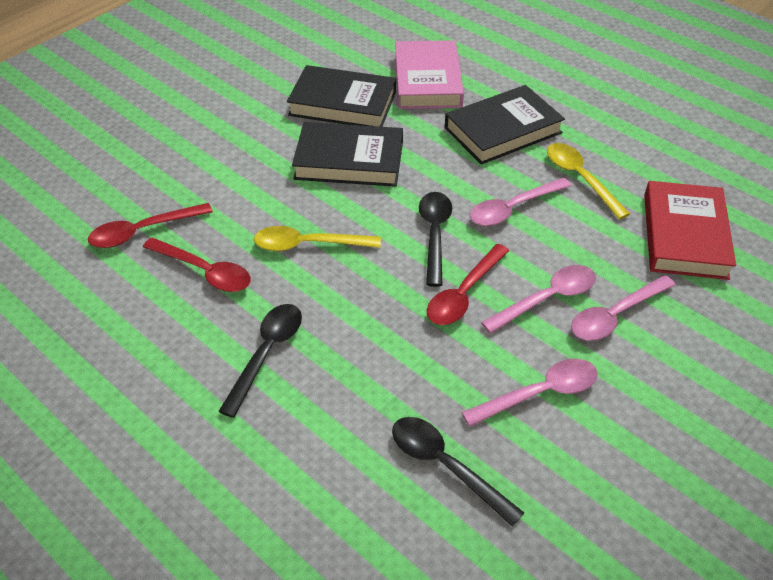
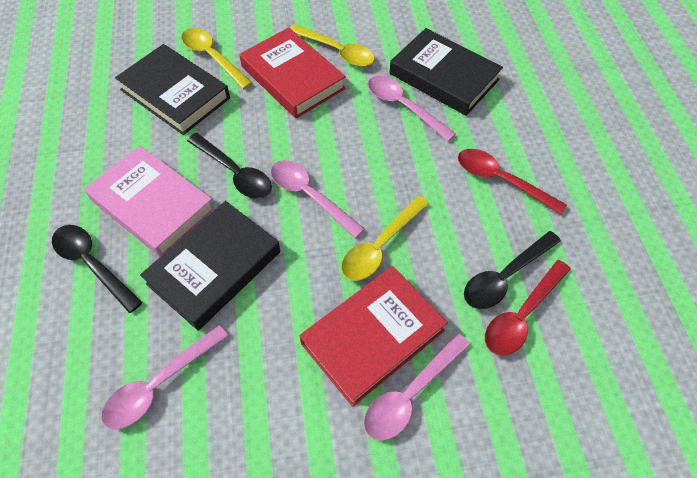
red book: [644,181,736,280] = 1 -> [239,27,346,119] [300,266,448,407] = 2
red spoon: [88,203,213,248] [143,237,251,292] [427,244,509,325] = 3 -> [458,149,567,215] [485,260,571,356] = 2
yellow spoon: [254,226,381,251] [547,143,630,220] = 2 -> [182,28,253,89] [290,24,375,67] [341,196,429,281] = 3

